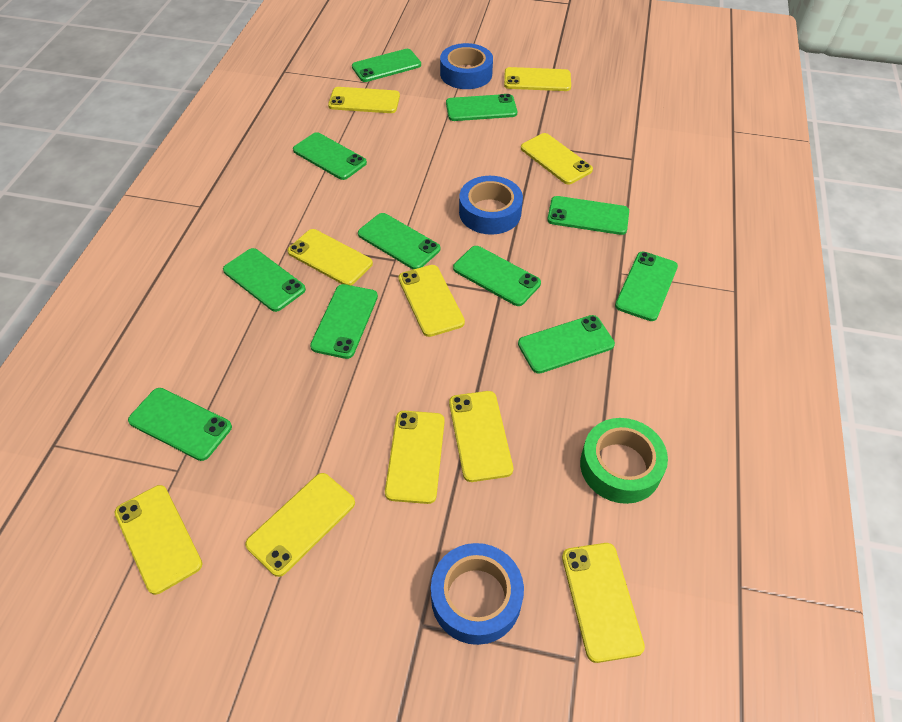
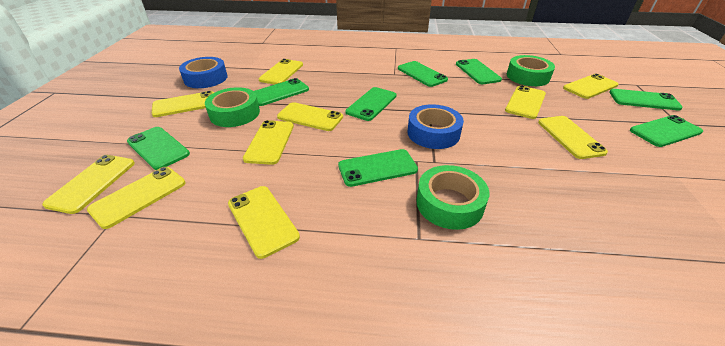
blue tape: [431,543,524,645] [440,43,493,89] [459,176,523,235] = 3 -> [179,57,228,88] [407,104,464,149] = 2
green phone: [128,388,232,461] [223,248,306,312] [293,132,367,180] [310,284,378,359] [352,49,421,82] [358,213,440,269] [446,94,517,121] [453,246,541,306] [518,315,615,374] [547,196,629,235] [615,252,678,321] = 11 -> [127,127,190,170] [254,78,309,106] [338,149,418,187] [346,87,397,121] [398,61,448,87] [456,59,502,84] [609,89,683,110] [630,115,703,147] = 8
green tape: [580,418,668,504] = 1 -> [205,87,260,127] [416,165,489,230] [507,55,555,86] = 3

